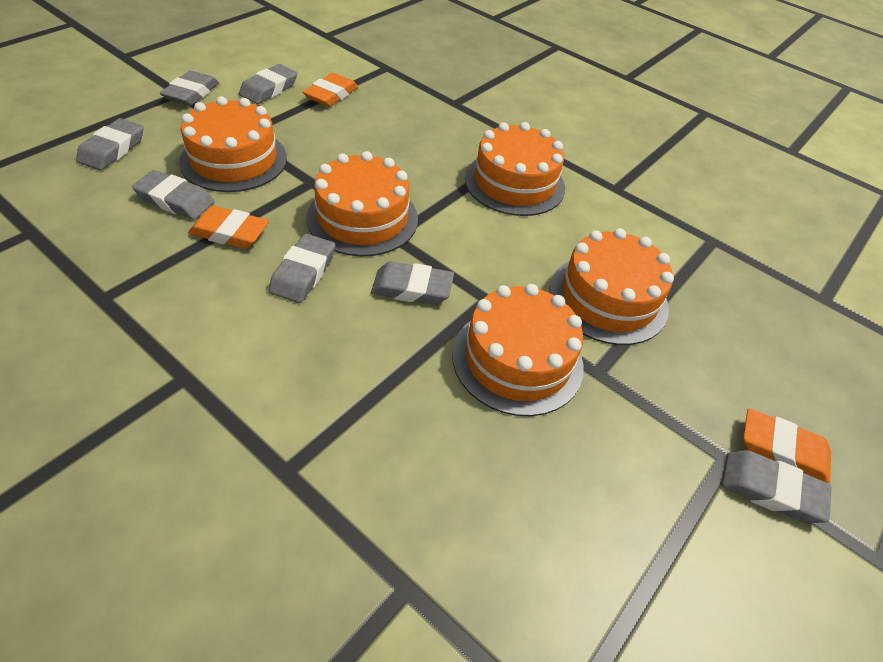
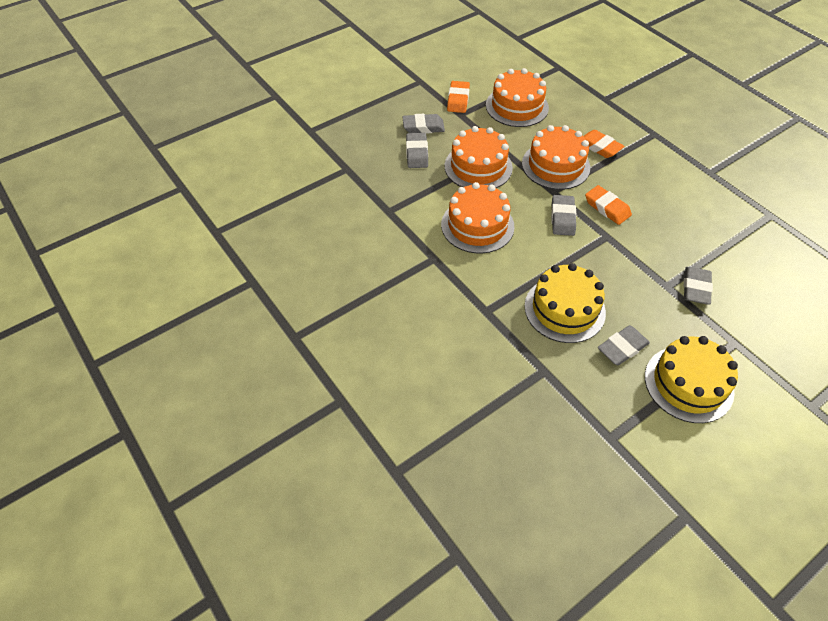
grey eraser: [76,118,144,170] [132,170,214,220] [160,70,219,106] [239,64,297,104] [269,234,335,303] [371,261,454,305] [722,450,831,523] = 7 -> [402,114,445,133] [406,133,428,168] [551,195,576,236] [598,325,650,365] [684,267,713,305] = 5
orange cake: [179,96,287,192] [306,151,418,257] [452,284,584,416] [465,122,565,216] [550,228,674,345] = 5 -> [441,182,514,253] [445,126,513,188] [486,68,549,127] [522,125,590,190] = 4
yellow cake: none = 0 -> [524,263,606,343] [645,336,738,423] = 2

